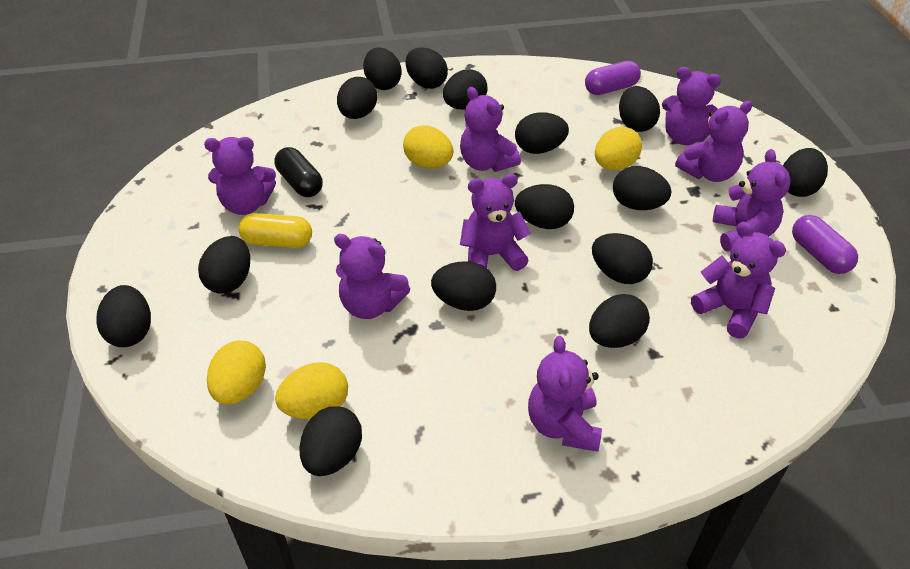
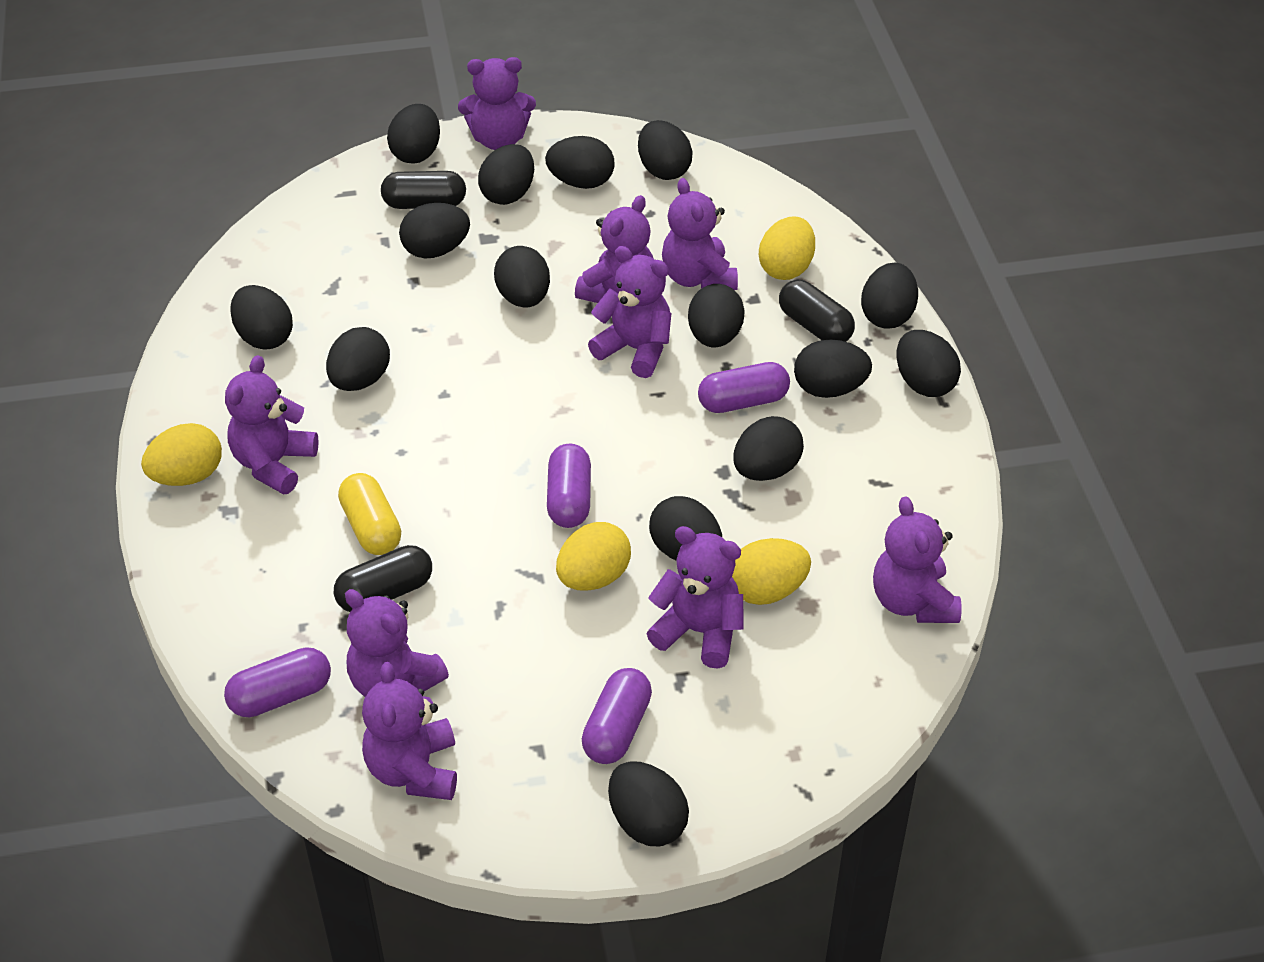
black capsule: [275,147,323,197] = 1 -> [334,545,432,612] [381,171,466,209] [779,280,855,342] = 3
purple capsule: [585,61,641,95] [792,215,858,274] = 2 -> [224,647,331,717] [547,443,591,528] [582,668,652,764] [698,362,790,413] = 4

